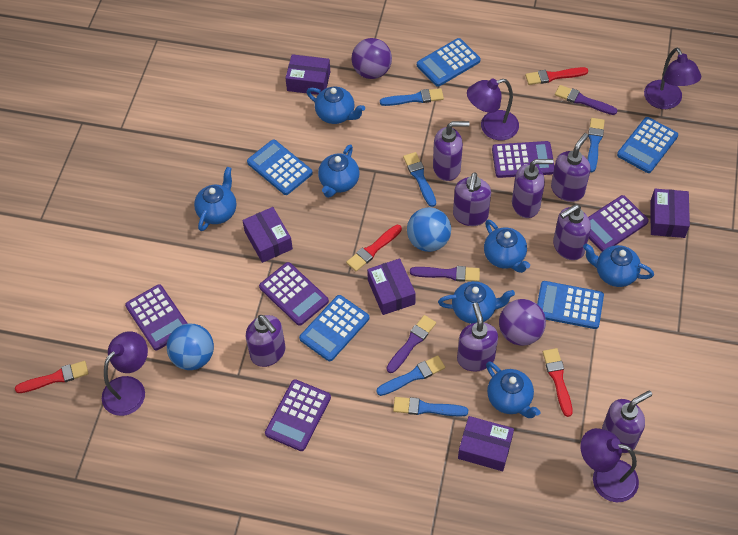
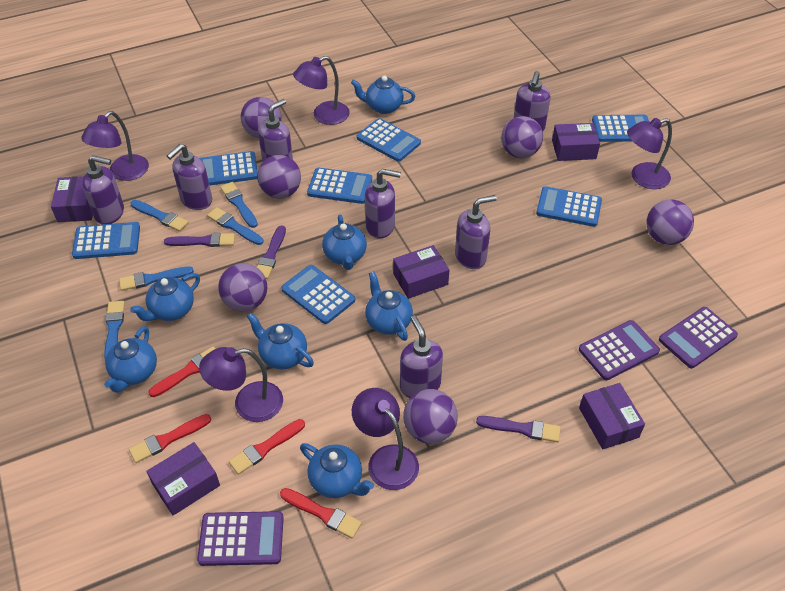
blue ball: [167,323,214,370] [407,207,451,252] = 2 -> none = 0
blue calculator: [247,140,313,195] [299,295,369,361] [417,38,480,87] [537,281,604,329] [617,117,678,173] = 5 -> [72,222,140,259] [199,151,258,185] [281,265,355,324] [307,168,372,204] [357,118,421,162] [536,186,602,227] [592,115,649,142] = 7
purple ball: [352,38,392,79] [499,299,546,346] = 2 -> [218,263,267,311] [241,97,282,138] [257,155,301,199] [403,389,458,444] [501,116,543,158] [646,200,694,245] = 6
purple calculator: [125,284,188,350] [259,262,329,326] [265,379,331,451] [492,141,555,178] [588,195,649,251] = 5 -> [197,511,284,566] [579,320,660,380] [659,307,738,368] = 3
purple lamp: [102,331,148,416] [467,79,519,140] [580,428,639,502] [644,48,701,109] = 4 -> [81,111,149,181] [199,347,283,422] [293,56,350,125] [352,388,419,490] [627,118,672,189] = 5
purple soap dispenser: [246,315,285,367] [433,121,470,181] [453,172,491,226] [457,303,498,372] [512,159,554,218] [551,133,590,202] [553,204,591,260] [602,390,652,453] = 8 -> [82,155,124,224] [167,144,212,210] [258,99,293,162] [365,169,401,239] [400,316,443,398] [455,195,497,269] [514,71,550,132] = 7

